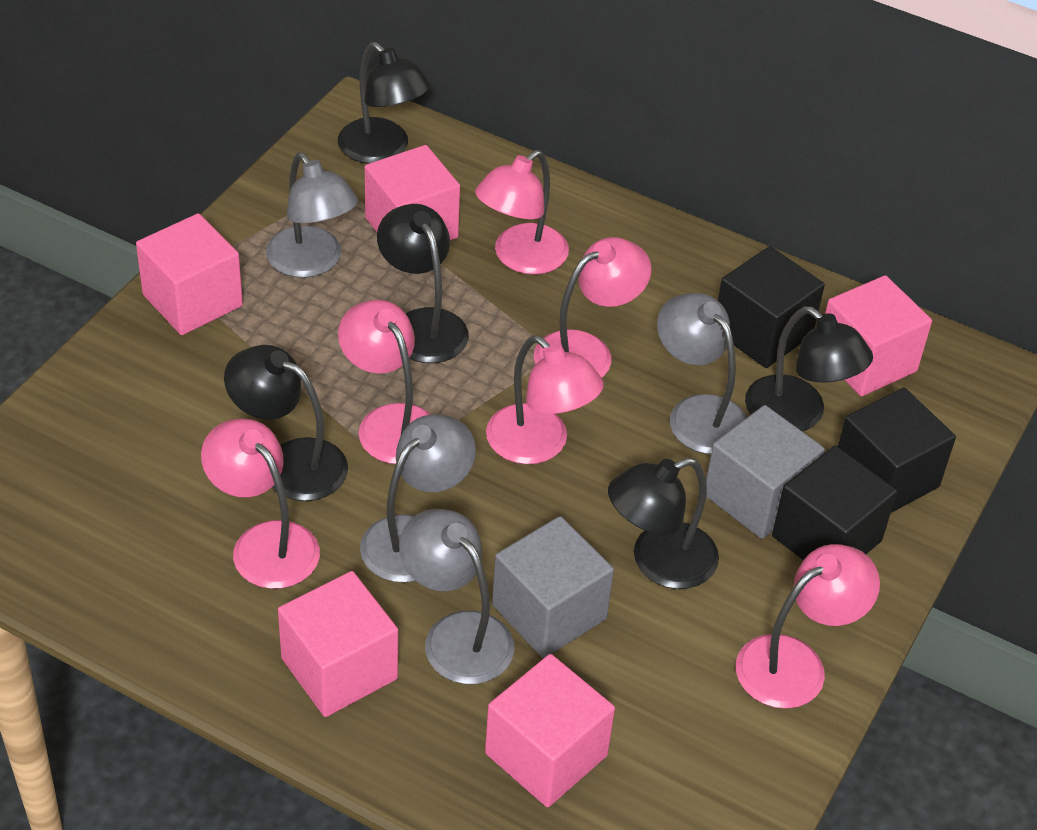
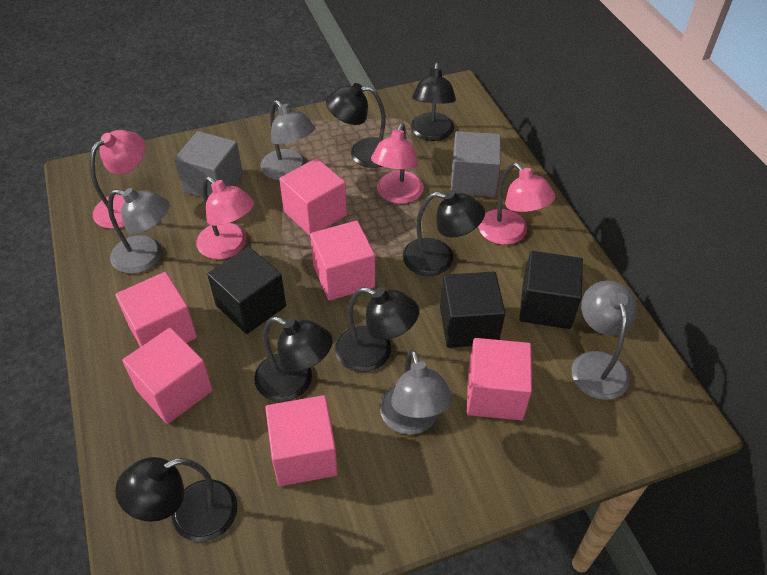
black lamp: [224,345,348,501] [338,42,431,164] [377,204,469,363] [608,458,719,589] [745,306,873,431] = 5 -> [115,457,237,542] [254,317,333,402] [326,83,386,168] [335,287,419,372] [402,190,485,276] [411,63,456,141] = 6
pink cube: [136,213,243,335] [278,571,398,717] [365,145,460,240] [485,654,615,807] [825,275,932,396] = 5 -> [115,272,197,347] [122,328,213,424] [265,395,338,486] [279,158,347,236] [310,220,375,301] [466,338,532,420] = 6
pink lamp: [201,419,320,589] [338,300,431,464] [475,150,569,275] [486,335,604,464] [534,237,652,378] [736,544,880,709] = 6 -> [90,130,145,229] [196,177,254,259] [371,123,424,204] [478,163,555,245] = 4

